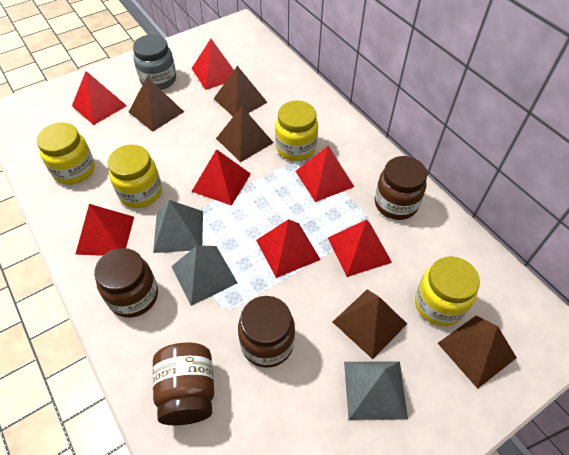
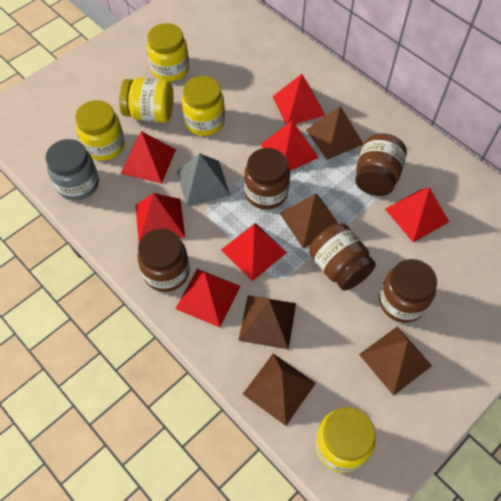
brown jar: [94,248,158,318] [152,342,214,425] [238,296,295,368] [375,156,427,220] = 4 -> [138,229,190,292] [244,148,290,209] [309,223,376,291] [355,133,407,196] [379,259,437,323] = 5
grey pyramid: [153,200,203,253] [171,245,238,306] [344,361,408,420] = 3 -> [177,154,230,206] = 1
yellow jar: [37,123,95,184] [108,145,162,208] [275,101,318,161] [415,256,480,326] = 4 -> [75,100,125,161] [119,78,174,123] [147,23,189,81] [181,76,225,136] [315,407,376,473] = 5

